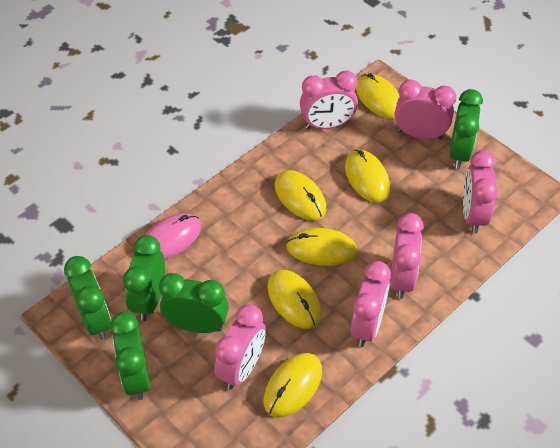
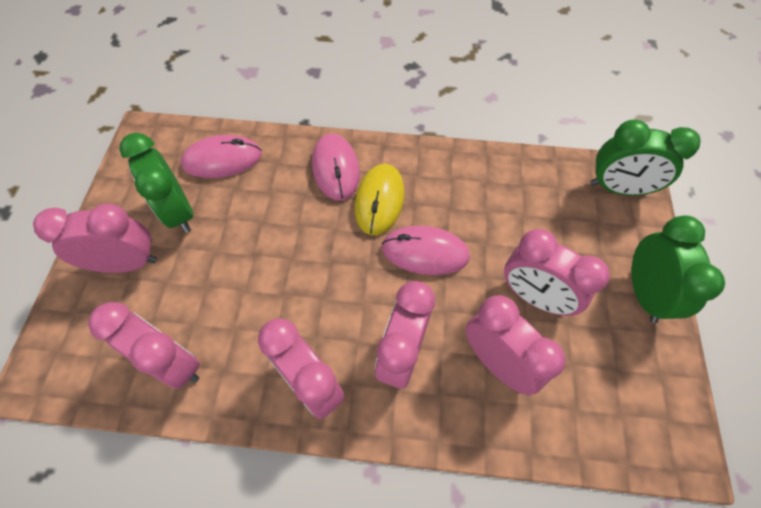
green clock: [64,256,111,340] [110,312,150,400] [123,235,165,321] [159,273,229,333] [449,89,483,169] = 5 -> [119,133,193,233] [590,120,701,196] [632,215,725,323] = 3
pink mouse: [145,213,201,259] = 1 -> [181,135,262,178] [312,134,360,201] [382,226,470,275] = 3
yellow mouse: [264,353,322,417] [267,270,321,329] [275,170,326,220] [286,228,358,266] [345,150,390,203] [356,73,400,119] = 6 -> [355,164,404,235] = 1

